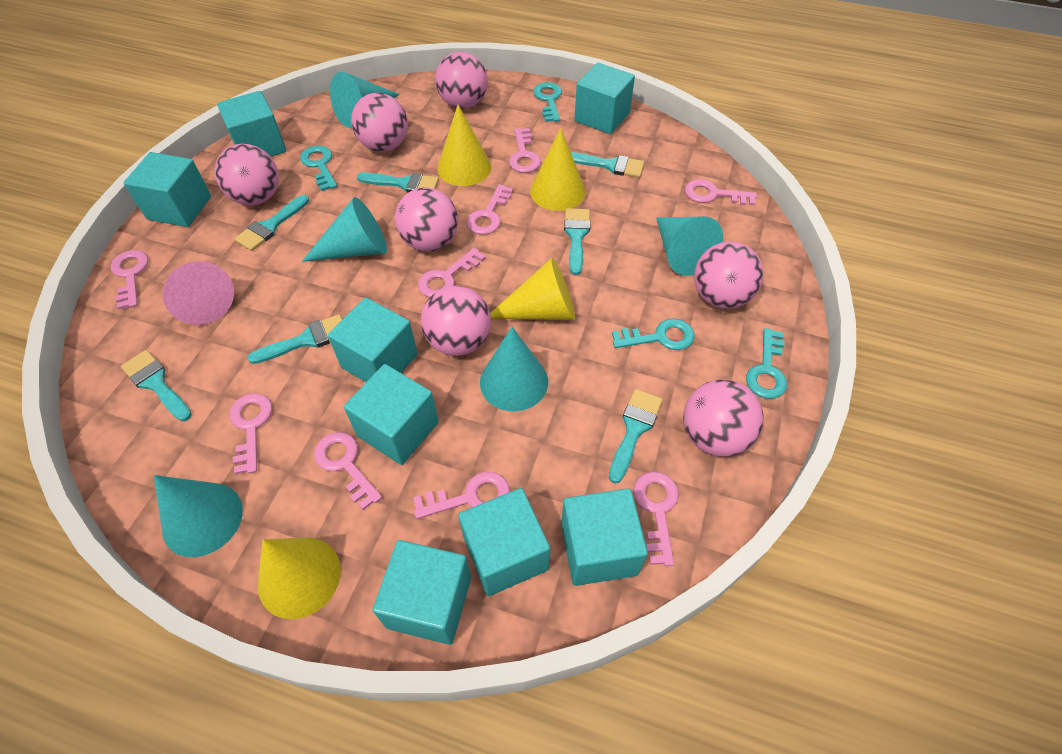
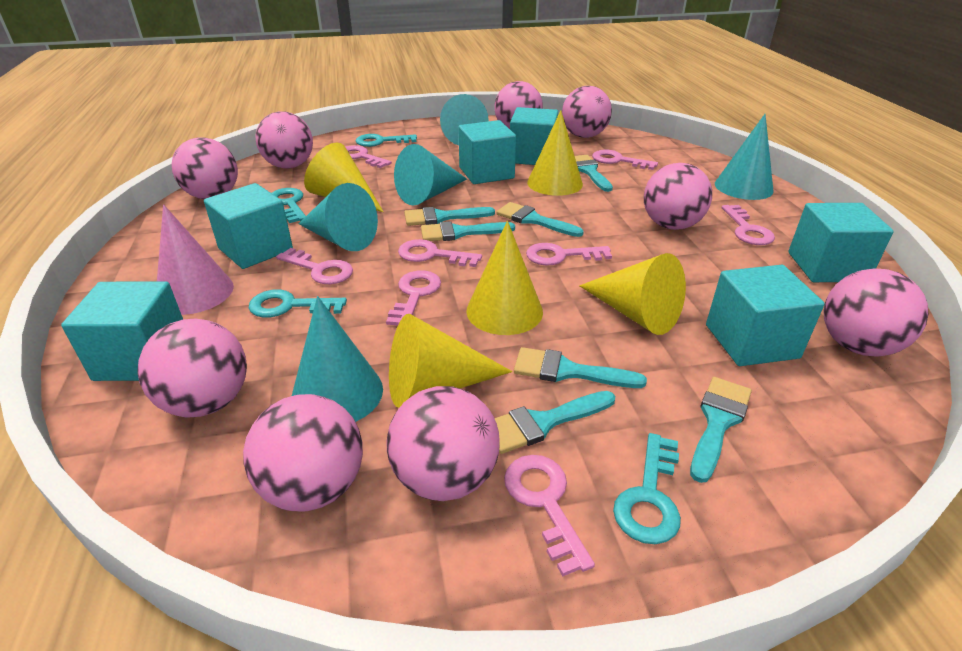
pink ball: [215,144,279,205] [351,93,408,152] [395,187,458,251] [421,286,491,356] [435,52,488,109] [683,379,763,457] [694,241,764,309] = 7 -> [137,319,247,418] [172,138,238,199] [243,394,363,512] [256,111,313,168] [387,386,500,501] [494,81,543,129] [562,86,612,138] [644,163,712,230] [823,268,928,357] = 9
pink key: [111,250,148,309] [230,393,272,475] [314,432,382,510] [413,472,510,519] [418,248,486,297] [467,184,513,235] [509,128,541,173] [633,472,679,566] [685,179,757,206] = 9 -> [276,248,353,284] [346,145,392,168] [386,270,441,326] [398,239,482,267] [504,455,595,576] [526,243,612,266] [592,150,658,170] [722,205,775,245] = 8
turquoise cube: [123,152,211,227] [217,91,286,156] [328,298,418,382] [344,364,439,465] [373,540,471,645] [458,488,550,596] [561,488,648,586] [575,63,635,134] = 8 -> [61,281,183,381] [204,183,293,269] [458,120,516,184] [510,107,558,165] [706,265,825,366] [788,203,893,282] = 6
yellow cone: [258,537,341,619] [437,105,492,186] [490,258,575,320] [530,128,586,211] = 4 -> [304,142,383,212] [389,314,512,408] [466,221,543,335] [527,110,583,196] [579,253,686,335] = 5

